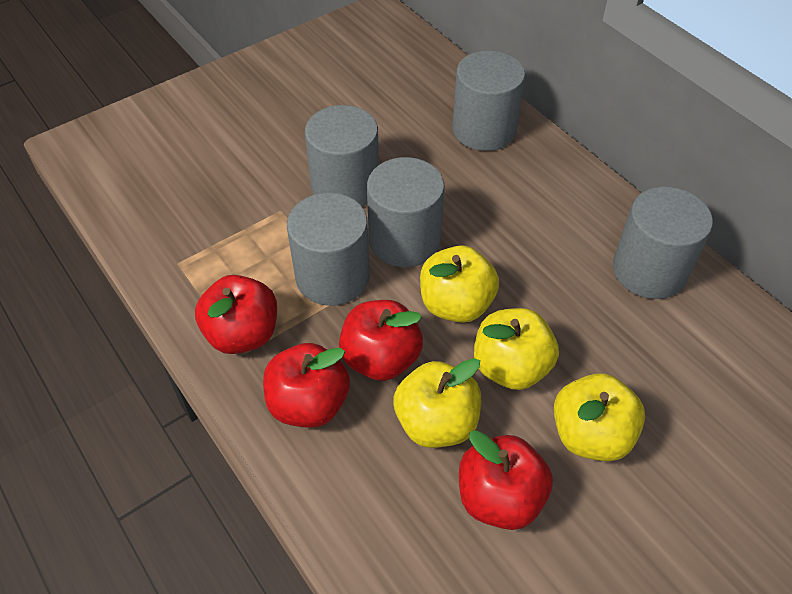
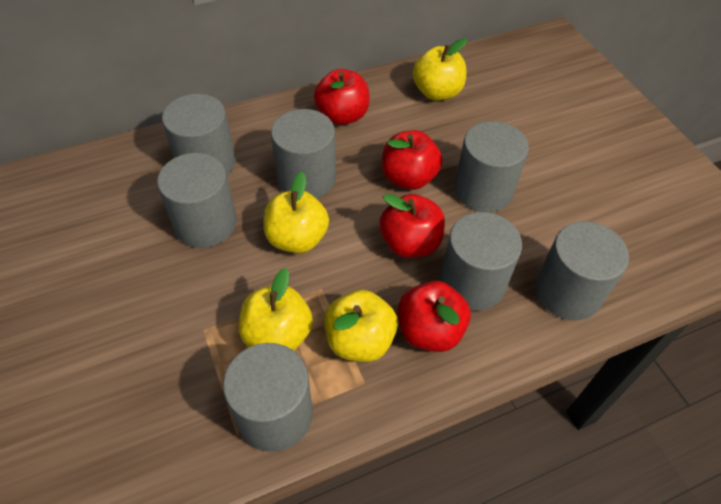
grey cylinder: [287,192,370,306] [305,105,379,207] [367,157,445,267] [452,50,525,151] [613,186,713,299] = 5 -> [157,153,237,248] [162,94,235,175] [223,343,313,452] [271,109,336,198] [440,212,522,311] [454,121,529,212] [535,221,629,320] = 7

